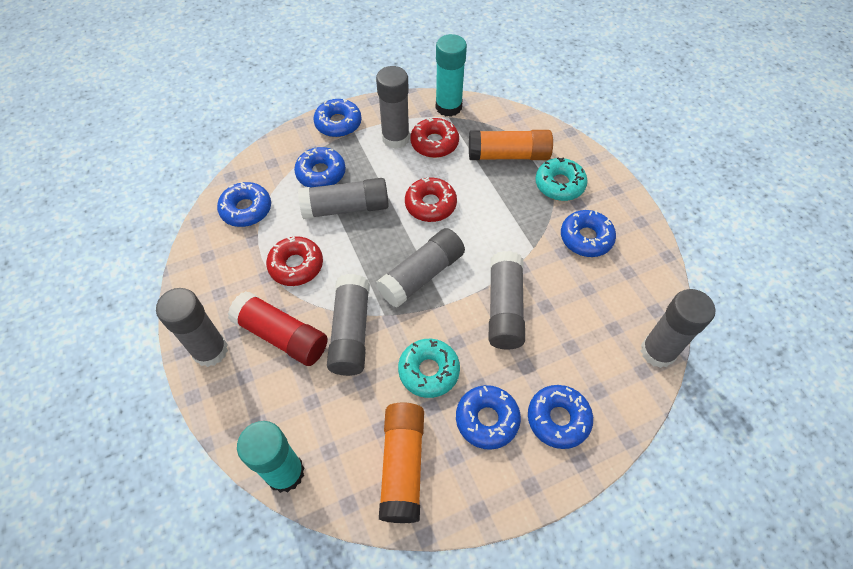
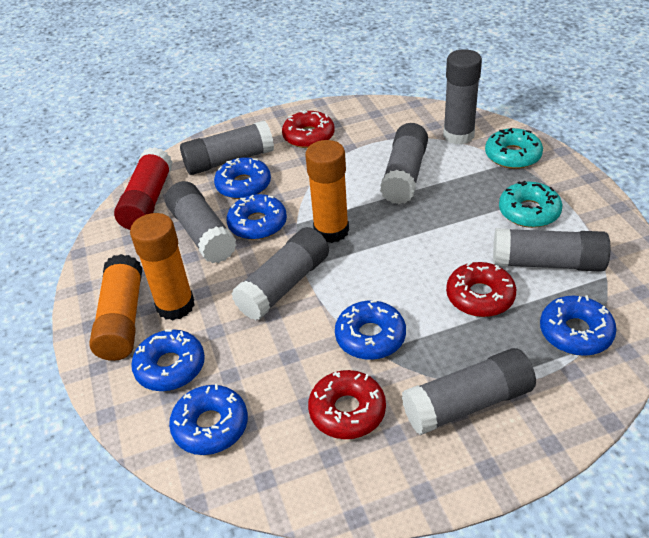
orange glue stick: [379,402,424,523] [469,130,553,160] = 2 -> [89,254,143,361] [130,213,195,320] [305,140,349,243] = 3
turquoise glue stick: [237,421,304,493] [436,34,467,117] = 2 -> none = 0

